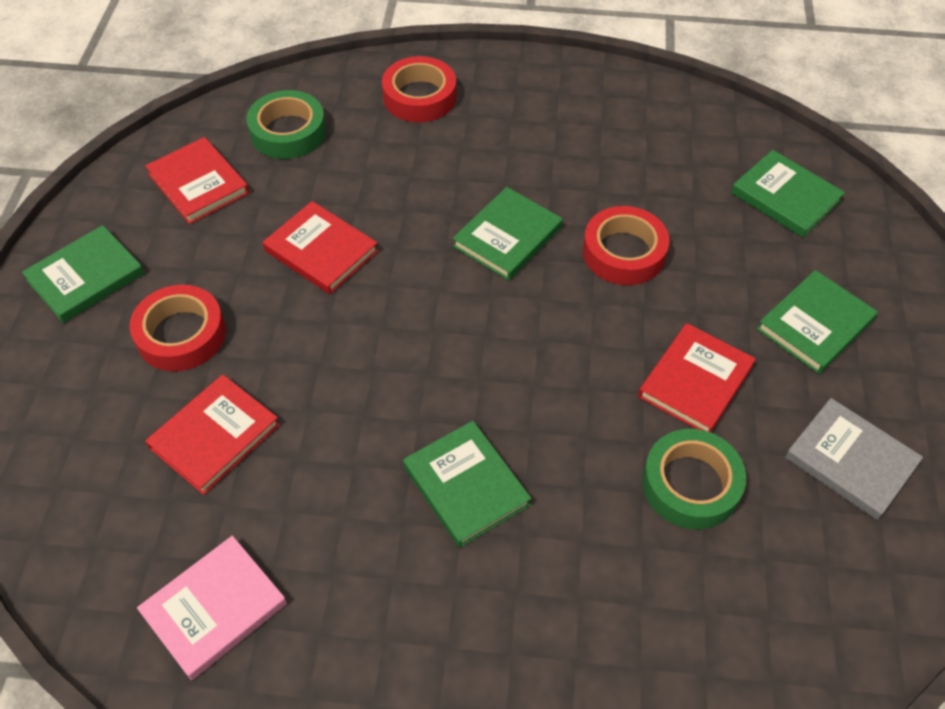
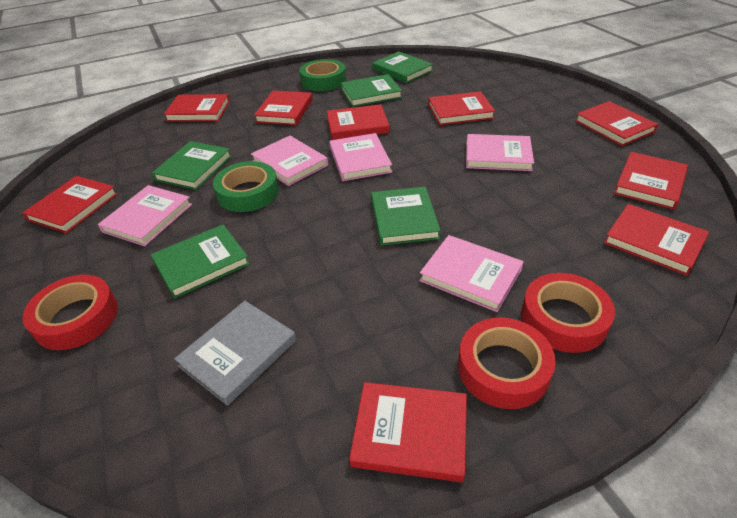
pink book: [137,536,287,680] = 1 -> [98,185,192,246] [251,136,328,186] [329,133,392,181] [419,235,524,312] [466,134,534,171] = 5
red book: [145,137,249,224] [145,374,280,495] [263,201,378,294] [638,323,756,433] = 4 -> [22,176,118,233] [164,94,230,122] [254,90,313,125] [327,104,390,140] [349,382,467,482] [428,91,495,125] [575,101,658,146] [604,204,709,276] [614,152,688,210] = 9

